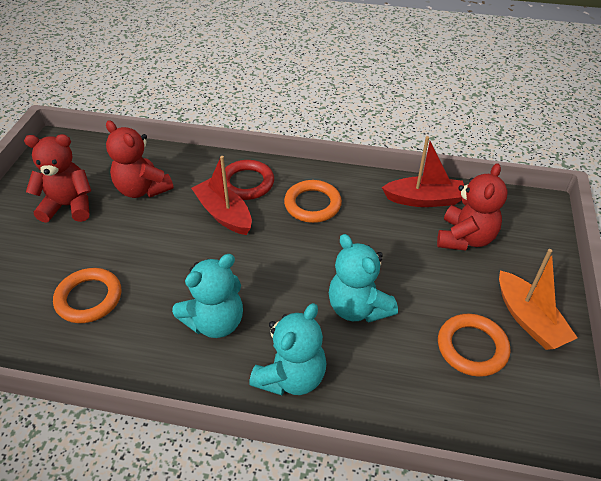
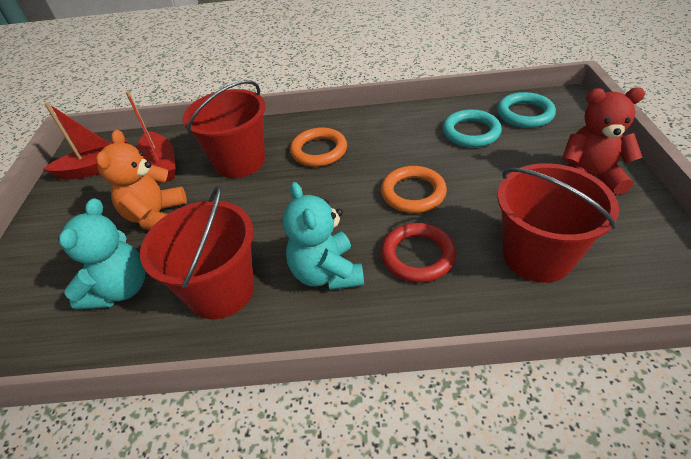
orange boat: [499,249,578,350] = 1 -> none = 0
orange ring: [53,268,121,323] [284,180,342,223] [438,314,510,377] = 3 -> [290,128,347,167] [381,166,447,213] = 2
orange teddy bear: none = 0 -> [96,130,187,230] = 1
red bucket: none = 0 -> [140,185,254,319] [183,80,266,178] [497,163,619,283] = 3
red teddy bear: [24,134,92,223] [106,120,174,198] [437,163,507,251] = 3 -> [562,87,645,195] = 1
turquoise ring: none = 0 -> [443,109,502,147] [497,92,556,128] = 2
turquoise teddy bear: [172,254,243,338] [249,303,327,395] [329,234,398,323] = 3 -> [58,198,146,310] [282,182,364,290] = 2

